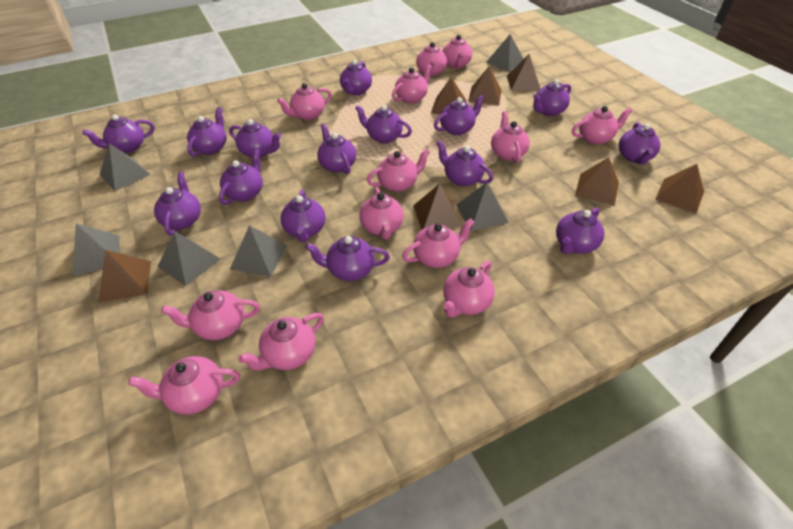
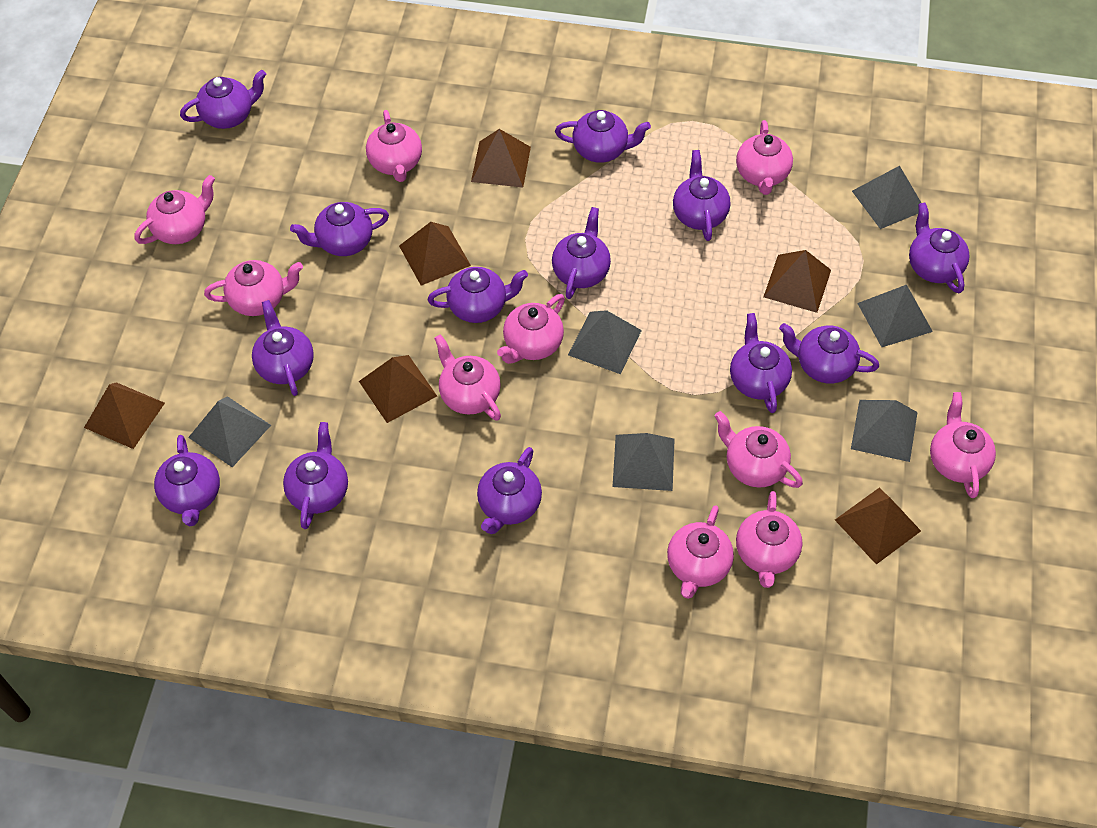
brown pyramid: [98,250,151,303] [413,184,462,229] [431,77,467,114] [468,67,502,105] [507,54,541,90] [575,157,619,205] [655,164,704,213] = 7 -> [84,382,165,449] [359,355,437,423] [399,222,471,285] [471,129,531,188] [763,250,831,313] [835,488,921,564] = 6
pink teapot: [128,356,240,415] [161,290,260,340] [238,313,324,370] [277,83,331,120] [359,187,404,240] [367,149,430,192] [392,64,432,104] [402,218,475,268] [416,42,447,76] [442,35,472,69] [443,261,495,317] [491,111,530,163] [572,106,632,145] = 13 -> [134,175,215,244] [204,260,303,316] [366,110,422,182] [434,334,501,421] [497,294,565,364] [667,505,734,599] [715,411,803,488] [736,120,793,195] [736,491,803,588] [930,392,996,498] = 10
purple teapot: [82,114,155,153] [154,172,201,235] [187,107,226,157] [219,149,263,205] [229,119,281,158] [280,189,326,243] [305,236,390,281] [317,124,356,174] [340,60,372,95] [355,105,412,143] [434,95,485,135] [436,141,493,186] [533,79,571,116] [556,208,605,254] [619,122,660,164] = 15 -> [154,435,220,526] [180,70,266,129] [252,300,314,396] [283,422,348,529] [290,202,389,256] [427,267,528,323] [477,447,542,534] [552,207,611,299] [555,110,651,163] [673,150,730,241] [730,313,792,413] [779,323,879,383] [909,203,969,293] = 13

